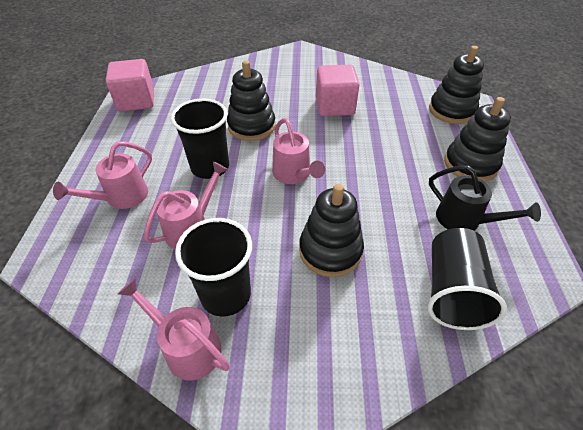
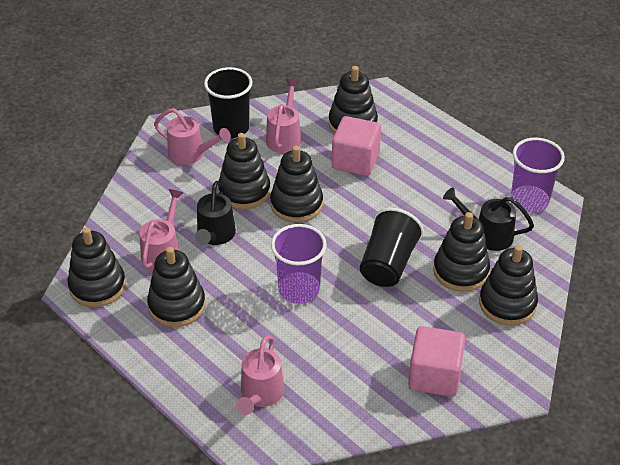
black cup: [171,98,229,179] [175,218,252,317] [427,228,507,330] = 3 -> [204,67,252,138] [360,208,424,287] = 2
black stacking toy: [227,60,275,141] [299,184,364,277] [429,46,484,124] [444,97,511,182] = 4 -> [68,227,126,307] [147,247,206,327] [218,133,270,209] [270,146,323,223] [329,66,378,134] [433,212,490,292] [479,245,538,326] = 7
black watering can: [429,166,541,231] = 1 -> [195,181,236,245] [443,187,534,251] = 2
purple cup: none = 0 -> [271,224,327,304] [511,138,565,213] = 2

